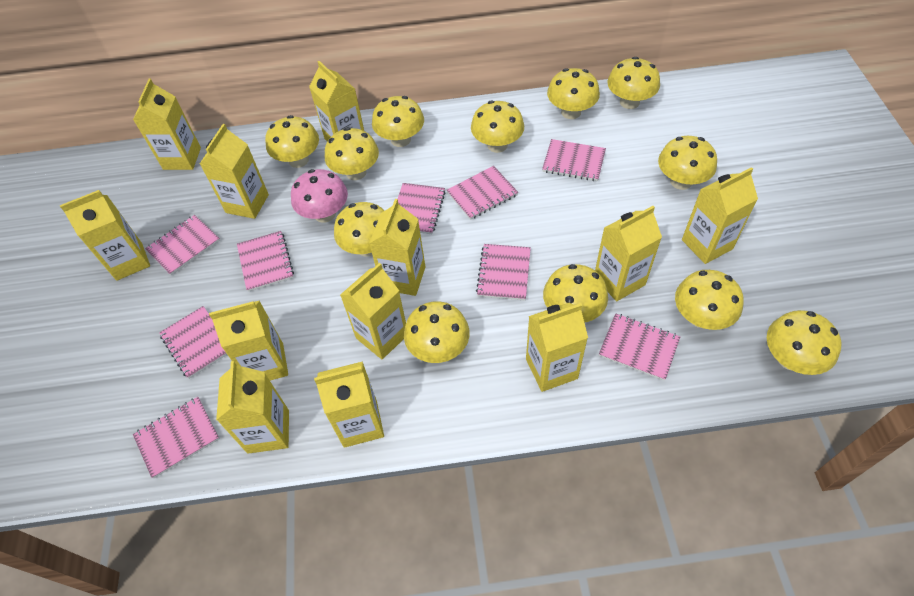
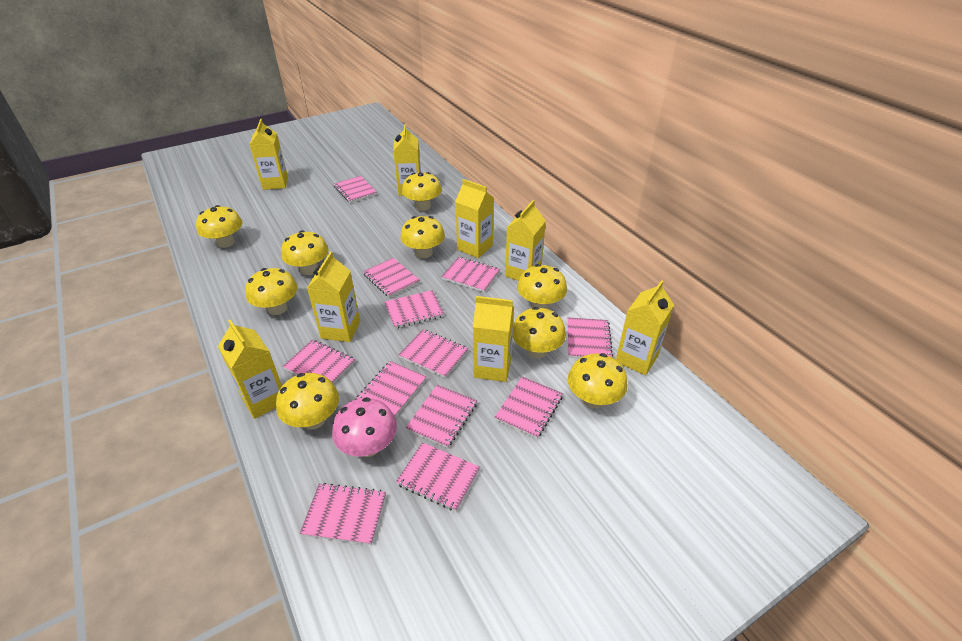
pink notebook: [133,397,220,478] [145,215,220,275] [159,306,227,379] [237,231,294,292] [398,183,446,234] [447,166,518,220] [476,244,531,300] [542,139,606,181] [599,313,680,381] = 9 -> [283,340,355,384] [300,483,386,545] [334,176,377,203] [355,361,427,417] [363,258,420,298] [384,290,444,329] [396,442,480,511] [399,329,468,378] [406,385,477,448] [441,257,500,292] [495,377,563,439] [568,318,613,358] = 12
yellow carton: [60,190,150,281] [133,79,201,170] [200,124,269,219] [209,300,288,381] [216,361,289,454] [309,61,364,141] [314,361,384,448] [340,263,406,359] [369,199,425,296] [526,303,588,392] [595,206,662,301] [682,167,758,264] = 12 -> [218,320,282,419] [249,119,288,190] [307,252,360,342] [393,124,421,196] [455,179,494,258] [473,296,514,382] [505,200,546,281] [616,280,674,375] = 8
yellow mushroom: [265,115,319,168] [325,127,379,180] [334,202,384,257] [372,96,424,147] [404,301,470,363] [471,101,524,153] [543,264,608,323] [547,68,600,119] [607,57,660,109] [658,136,717,190] [675,270,744,330] [767,310,842,375] = 12 -> [196,205,242,248] [245,268,298,315] [276,373,339,430] [281,230,329,275] [400,216,445,258] [402,172,442,211] [513,307,566,358] [517,264,567,309] [568,353,628,408] = 9

